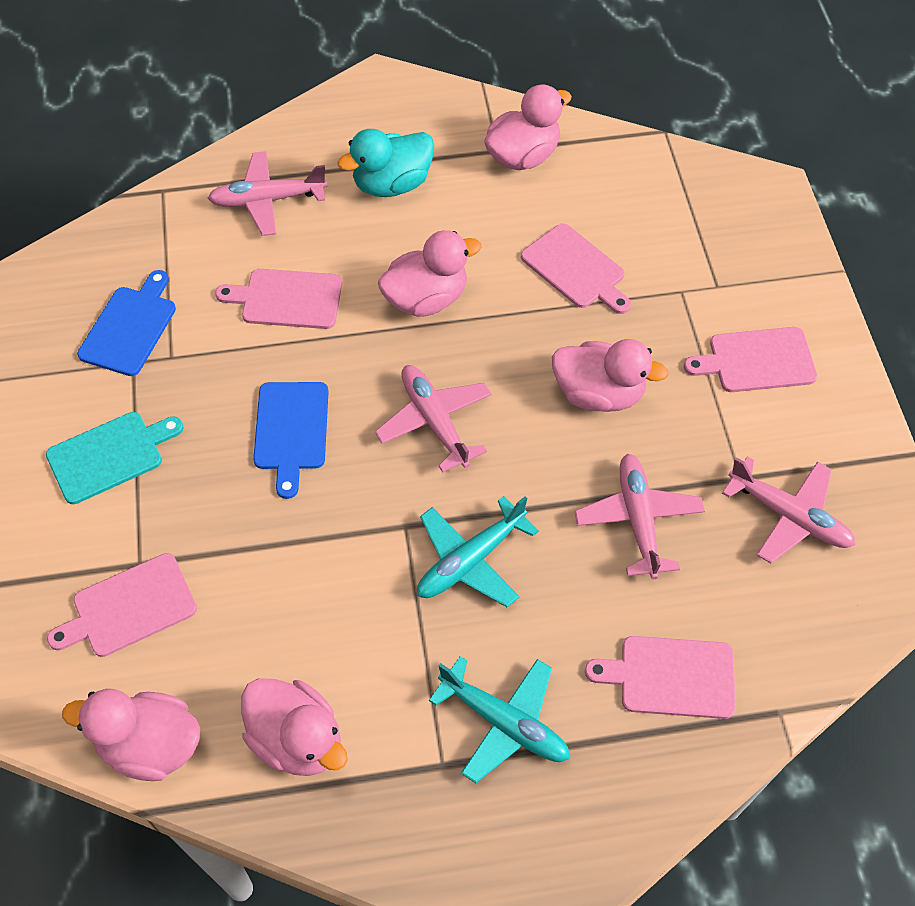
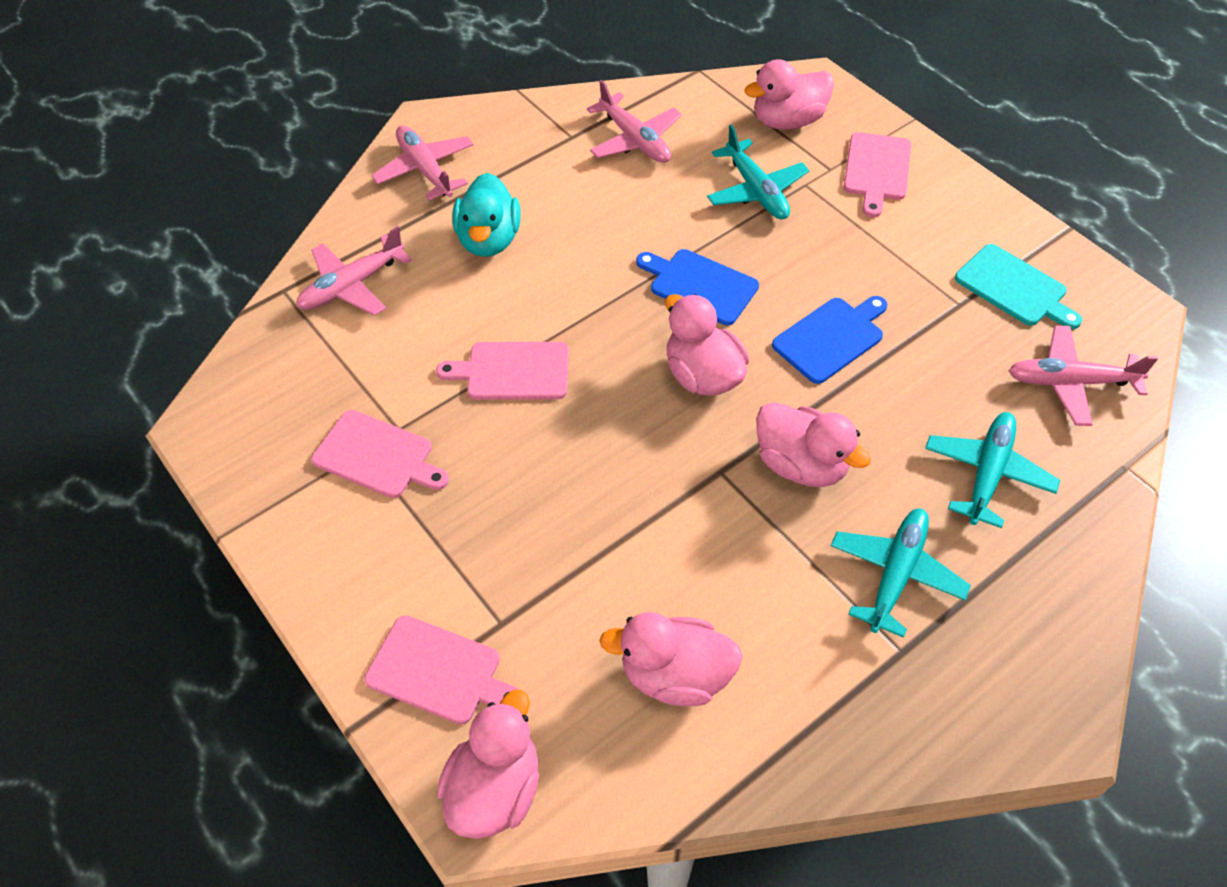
pink cutting board: [47,553,197,657] [215,269,342,329] [521,224,631,314] [585,636,735,719] [684,327,817,392] = 5 -> [311,410,449,498] [364,615,520,725] [436,342,569,400] [844,132,911,217] = 4
turquoise plane: [417,496,539,607] [429,656,570,783] = 2 -> [707,124,809,220] [831,508,971,638] [925,412,1060,528] = 3

